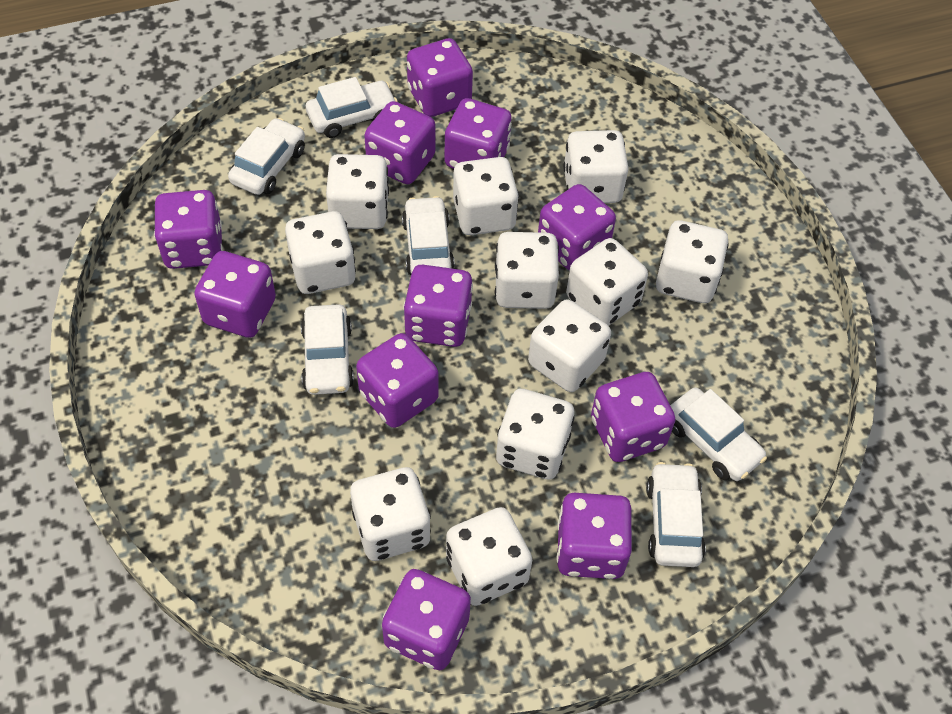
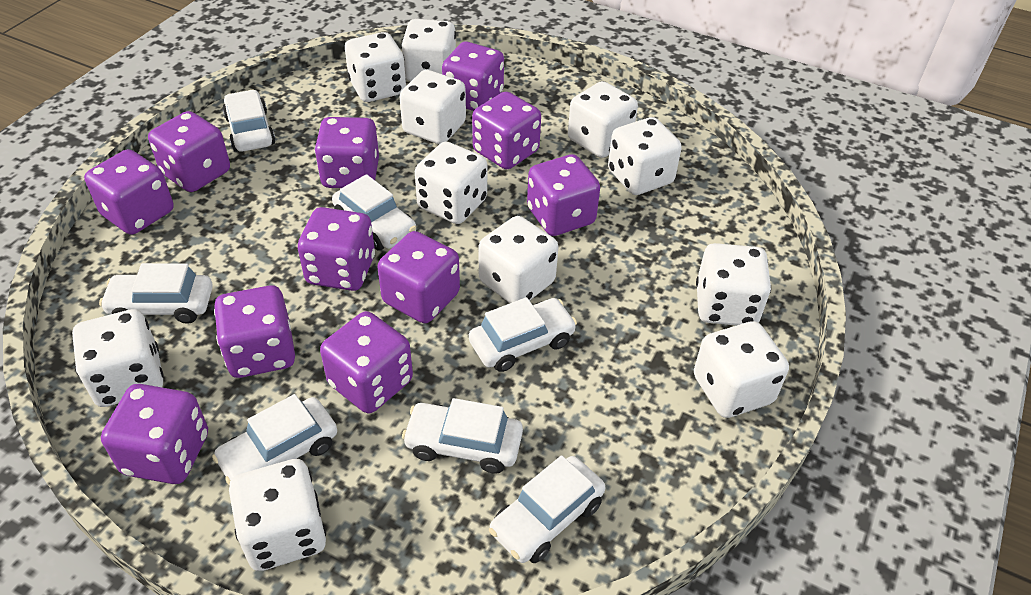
white car: [228,118,305,195] [301,304,354,395] [306,77,398,138] [402,196,455,275] [646,462,706,567] [670,388,767,481] = 6 -> [99,263,213,324] [212,394,337,485] [222,90,275,152] [332,174,416,251] [402,398,523,474] [469,297,577,372] [489,455,605,563] = 7

